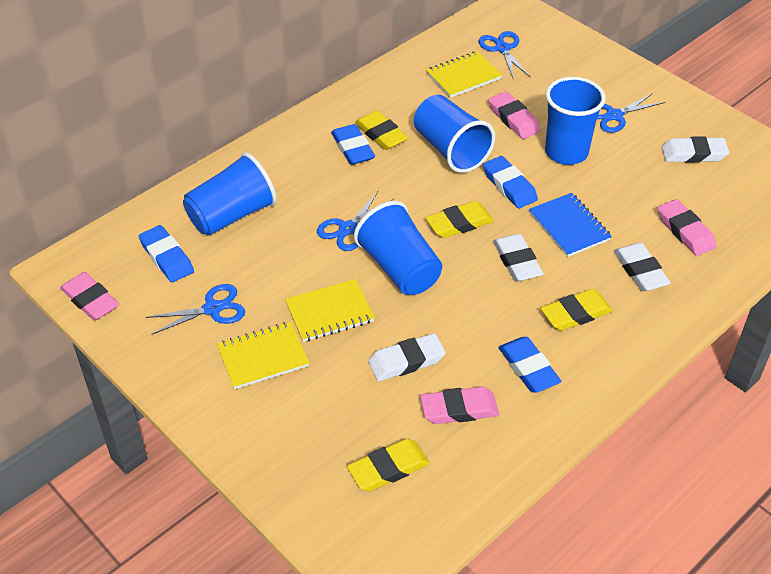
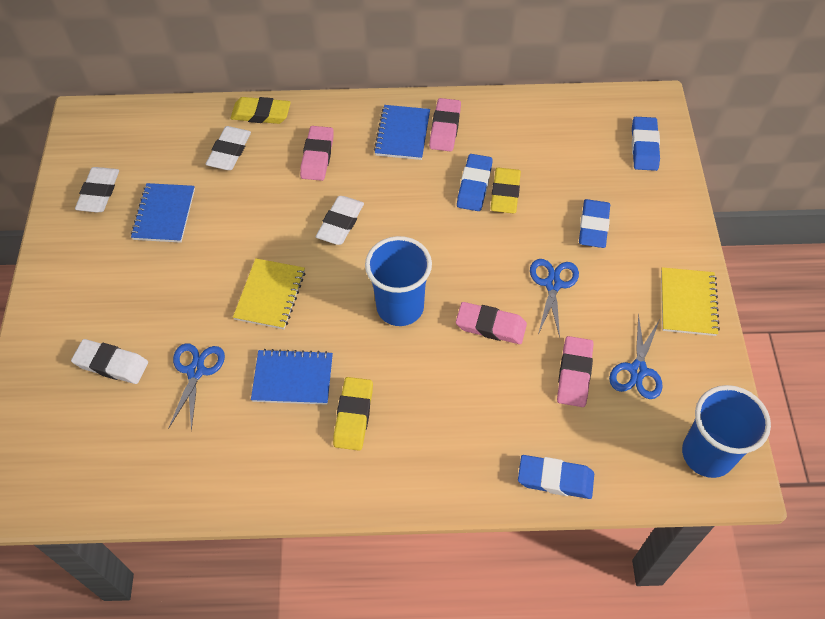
blue cup: [183,152,277,236] [354,201,442,295] [414,95,495,173] [545,77,606,165] = 4 -> [365,236,432,326] [682,385,771,478] = 2
blue notebook: [529,193,612,257] = 1 -> [131,183,195,243] [251,349,333,405] [374,105,430,160] = 3
blue scissors: [146,284,245,335] [317,191,394,251] [479,31,530,80] [597,93,665,133] = 4 -> [168,343,225,432] [530,259,579,337] [609,313,663,399] = 3
yellow eraser: [347,439,430,491] [355,111,408,150] [426,201,494,238] [541,289,613,331] = 4 -> [231,97,291,124] [333,377,373,451] [490,167,521,214] = 3
yellow notebook: [217,322,309,389] [285,279,375,342] [426,51,502,98] = 3 -> [233,258,305,329] [661,267,720,336] = 2

